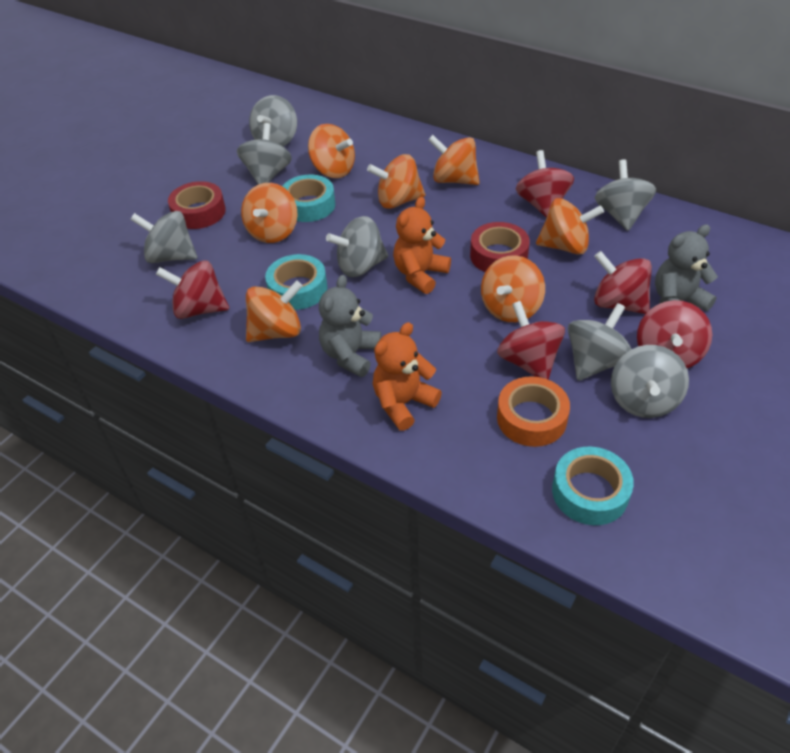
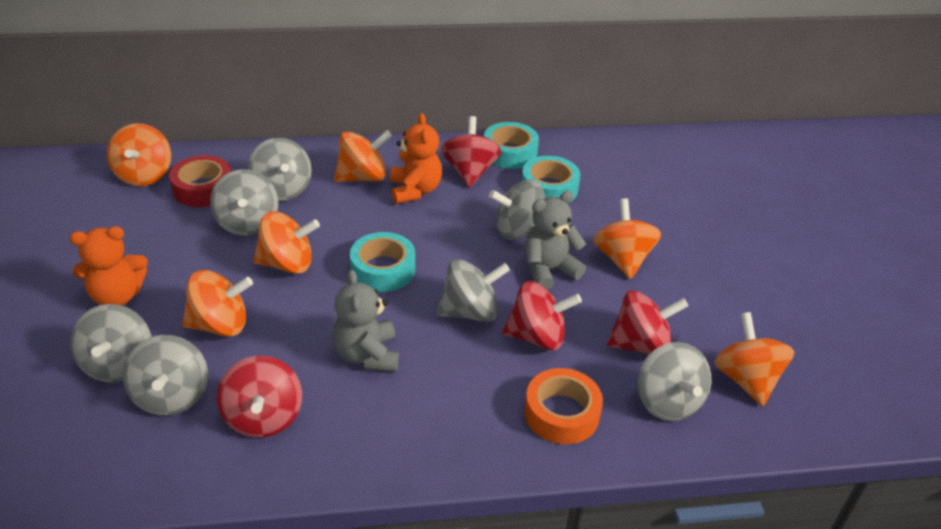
orange spinning top: [241,183,297,243] [246,280,303,342] [308,124,355,178] [367,154,425,209] [428,135,480,185] [481,255,545,322] [536,198,604,255] = 7 -> [107,123,171,186] [182,270,253,337] [253,211,320,274] [334,130,392,182] [593,198,661,279] [714,312,794,406] = 6
red spinning top: [156,260,229,319] [497,301,565,380] [516,150,574,218] [594,251,652,314] [637,300,712,368] = 5 -> [217,356,302,438] [441,116,501,187] [502,281,582,350] [607,290,688,354] = 4
red tape: [168,181,226,229] [470,222,530,272] = 2 -> [169,155,231,207] = 1

